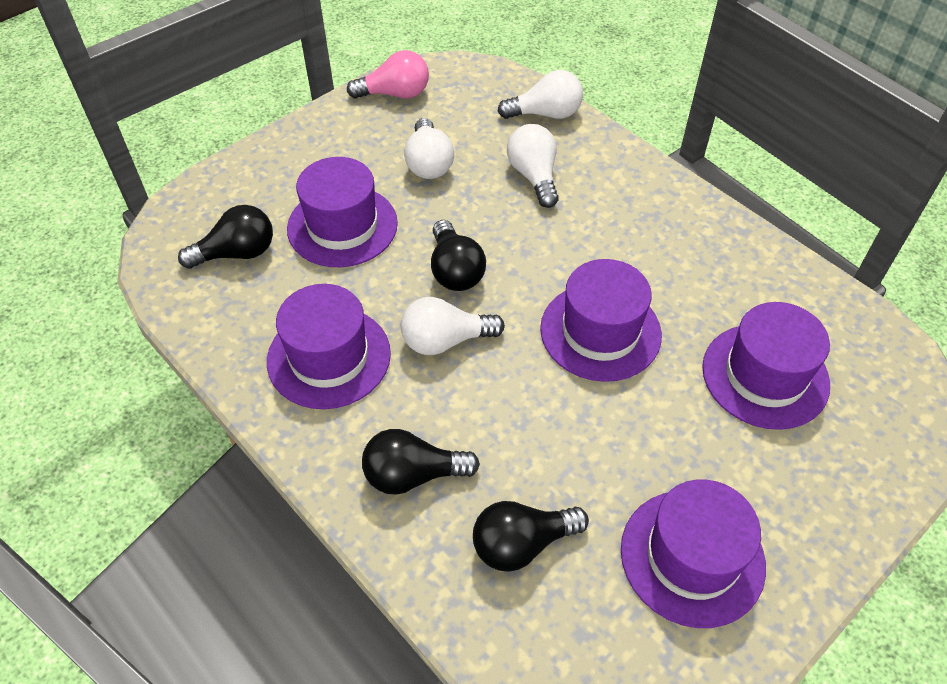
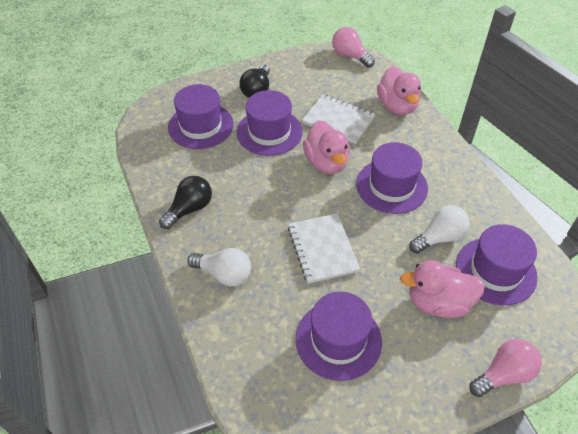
black light bulb: [178,205,273,269] [362,429,480,495] [431,220,486,291] [473,501,589,572] = 4 -> [159,176,212,229] [239,64,270,98] = 2
pink duck: none = 0 -> [303,120,350,174] [377,66,421,115] [400,260,485,318] = 3
pink light bulb: [347,50,429,99] = 1 -> [332,27,375,68] [469,339,542,397] = 2
white light bulb: [401,297,505,355] [404,118,454,179] [498,70,583,119] [507,124,559,208] = 4 -> [187,248,251,287] [409,205,470,254] = 2
white notebook: none = 0 -> [288,213,360,284] [302,94,376,144] = 2

